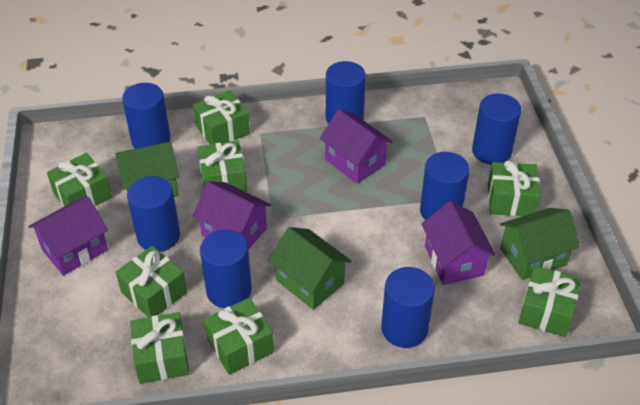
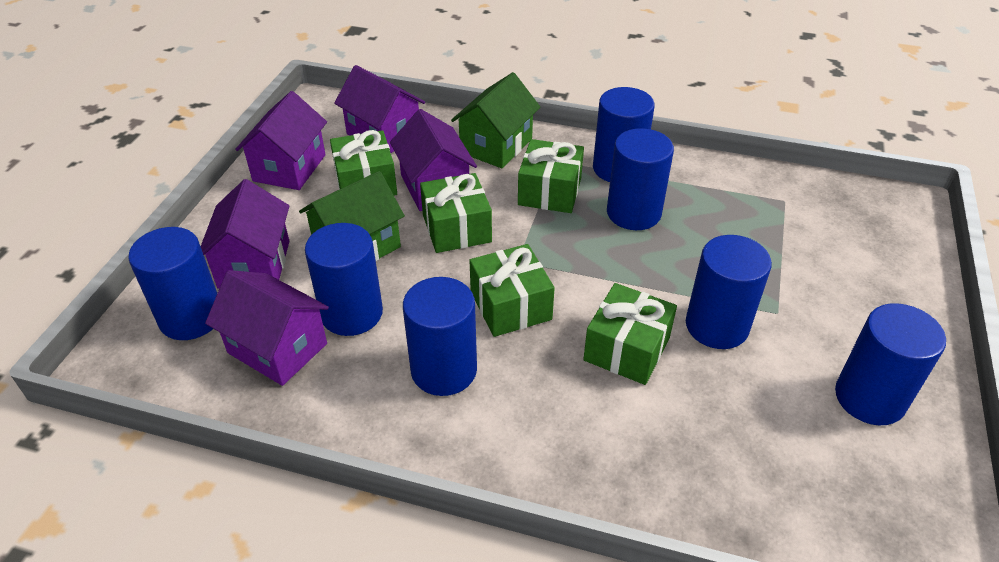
green gift: [47,153,112,207] [116,246,187,317] [130,312,189,384] [193,90,250,145] [197,141,247,192] [204,298,274,375] [488,161,541,216] [518,266,581,337] = 8 -> [330,130,397,195] [420,173,492,253] [469,244,555,337] [518,139,584,213] [583,283,677,385] = 5
green house: [115,142,179,197] [268,227,351,310] [500,208,580,280] = 3 -> [299,171,405,261] [451,72,540,168] = 2
purple house: [28,197,108,276] [193,181,271,249] [320,109,393,184] [421,201,496,285] = 4 -> [201,179,289,289] [205,270,329,386] [235,91,327,190] [334,65,425,153] [390,109,477,211] = 5

